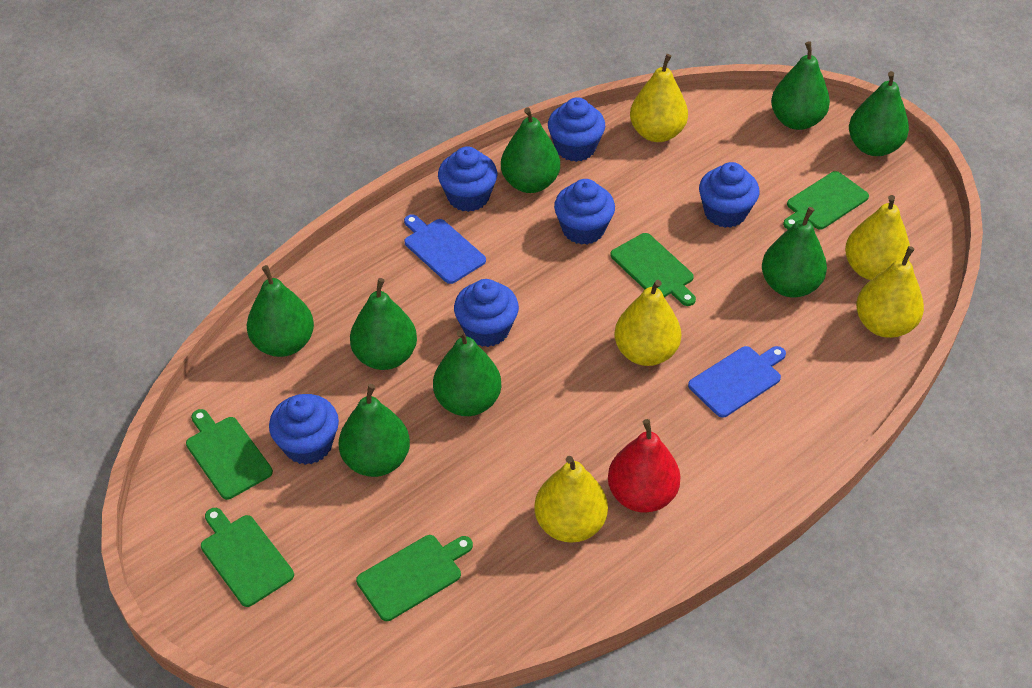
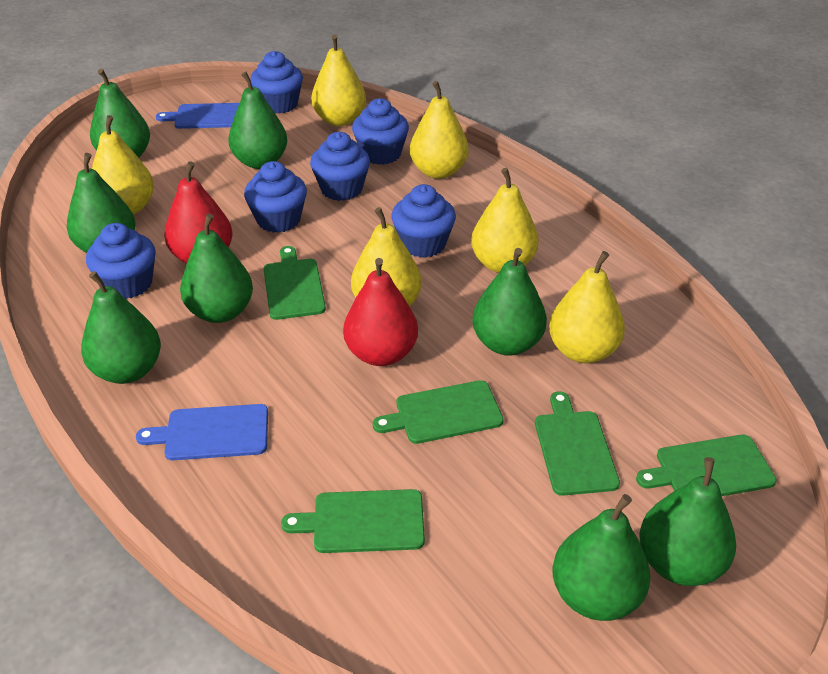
red pear: [608,419,681,513] = 1 -> [164,161,233,263] [343,258,418,366] = 2
yellow pear: [534,456,608,543] [614,280,681,366] [630,54,688,142] [845,195,910,280] [856,246,924,338] = 5 -> [92,115,154,215] [311,34,366,126] [351,207,421,307] [410,81,469,179] [471,168,539,273] [549,251,625,363] = 6

